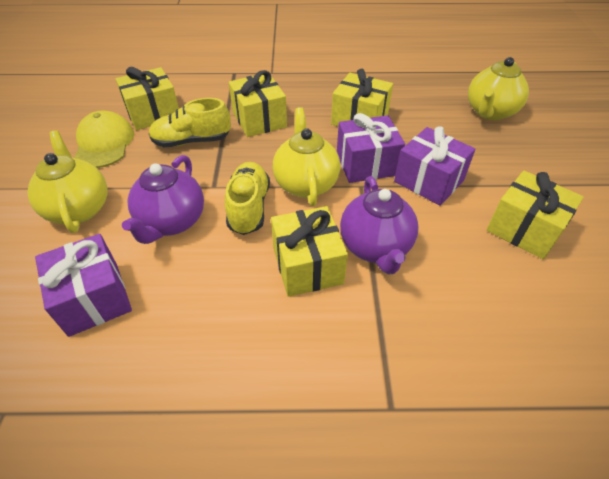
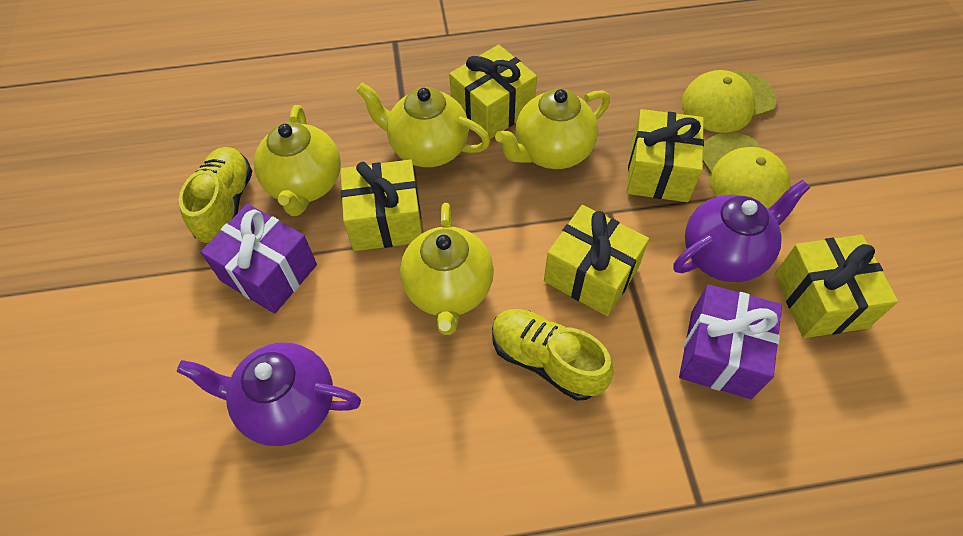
purple gift: [35,234,132,337] [337,113,405,183] [394,126,475,206] = 3 -> [200,204,317,314] [679,284,782,399] = 2
yellow cap: [74,111,134,168] = 1 -> [681,70,776,133] [703,132,790,209] = 2
yellow teapot: [27,130,107,233] [273,107,340,206] [468,57,529,120] = 3 -> [254,105,341,216] [356,83,490,167] [400,203,494,335] [495,89,610,169] = 4

